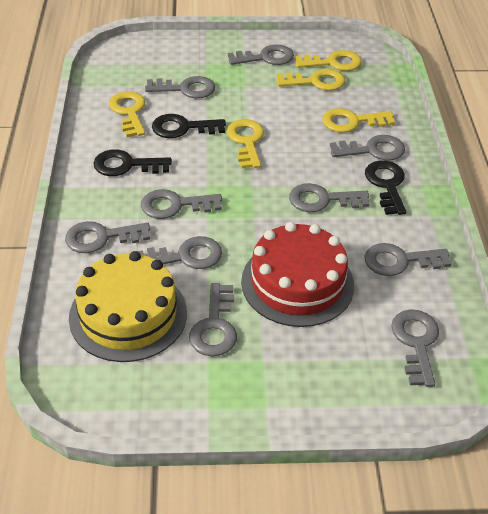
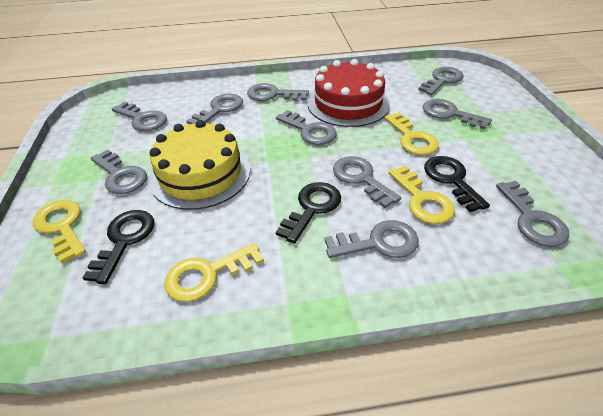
yellow key: [109,91,146,137] [226,119,264,168] [277,69,345,91] [295,50,362,71] [322,108,395,133] = 5 -> [33,200,86,263] [164,242,264,302] [385,112,439,155] [388,165,455,224] = 4

